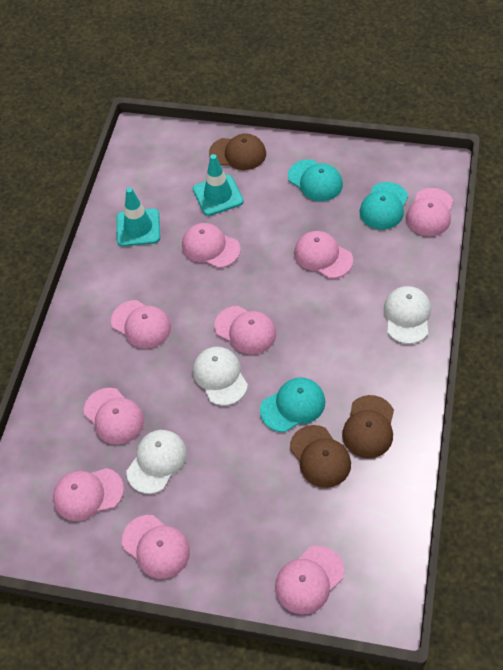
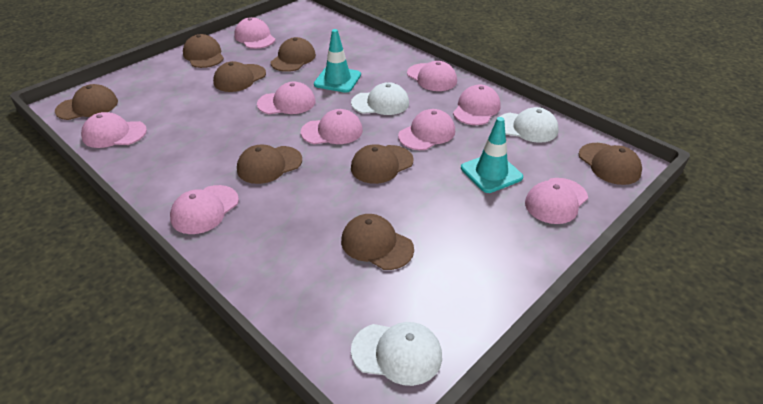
brown cap: [209,134,266,170] [290,425,351,488] [342,395,394,458] = 3 -> [55,84,118,120] [183,34,224,68] [213,61,266,92] [237,144,302,184] [271,37,316,72] [341,214,414,270] [351,144,413,184] [579,143,642,185] = 8
turquoise cap: [260,377,325,432] [288,159,343,201] [359,182,408,230] = 3 -> none = 0

